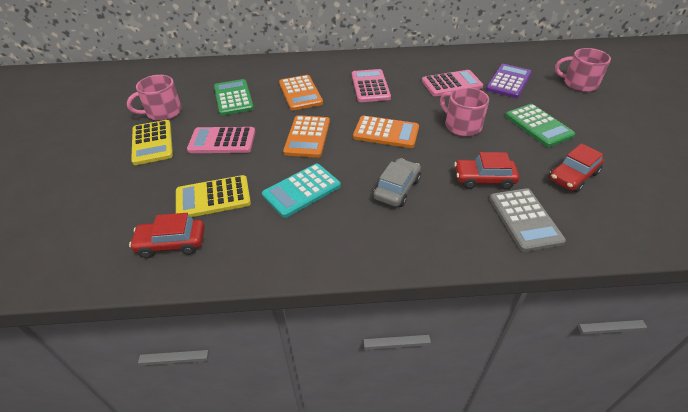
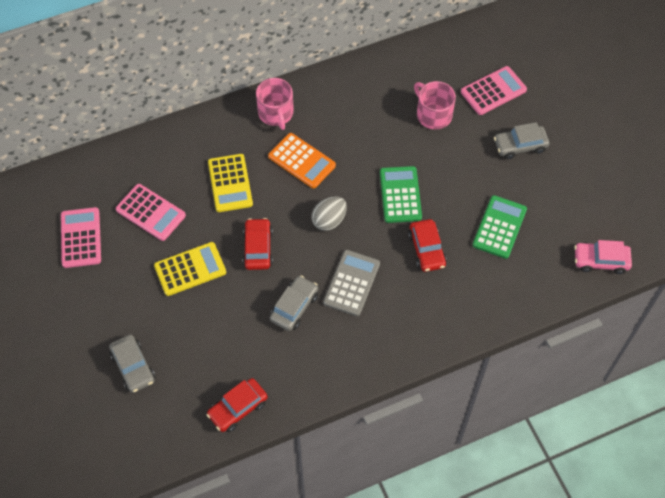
grey car: [373,158,421,207] = 1 -> [109,334,155,393] [270,275,318,331] [494,122,549,159] = 3
grey egg: none = 0 -> [311,196,347,231] = 1
orange calculator: [279,75,323,111] [283,115,330,158] [353,116,419,148] = 3 -> [268,133,336,189] = 1
pink car: none = 0 -> [574,240,632,274] = 1
pink mug: [127,75,182,121] [440,87,489,136] [555,48,611,92] = 3 -> [256,78,294,130] [414,81,456,129] = 2
purple calculator: [486,64,532,98] = 1 -> none = 0
turquoise calculator: [262,163,341,218] = 1 -> none = 0

